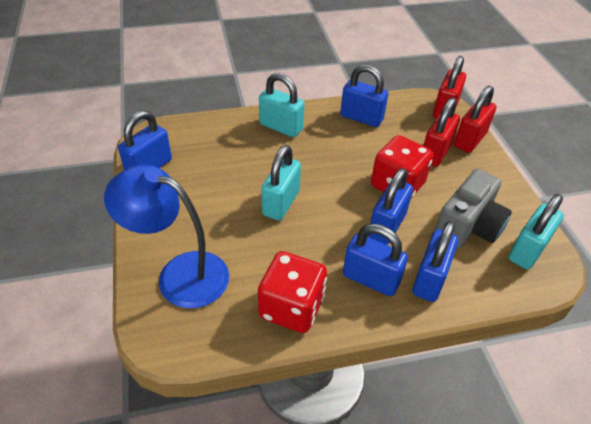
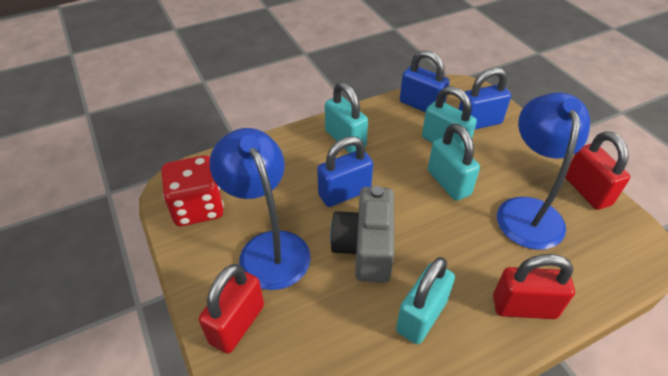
blue lamp: [104,164,229,308] = 1 -> [210,128,311,290] [497,92,590,250] = 2
blue padlock: [118,111,172,170] [340,64,388,127] [343,224,408,296] [369,168,413,244] [413,221,458,302] = 5 -> [317,136,373,207] [400,50,450,112] [459,68,511,129] = 3
red dice: [258,251,327,333] [371,135,433,198] = 2 -> [162,155,224,226] = 1
turquoise padlock: [259,73,304,137] [261,145,301,221] [509,194,564,270] = 3 -> [325,82,368,153] [396,257,455,344] [422,86,477,149] [428,124,480,201] = 4

